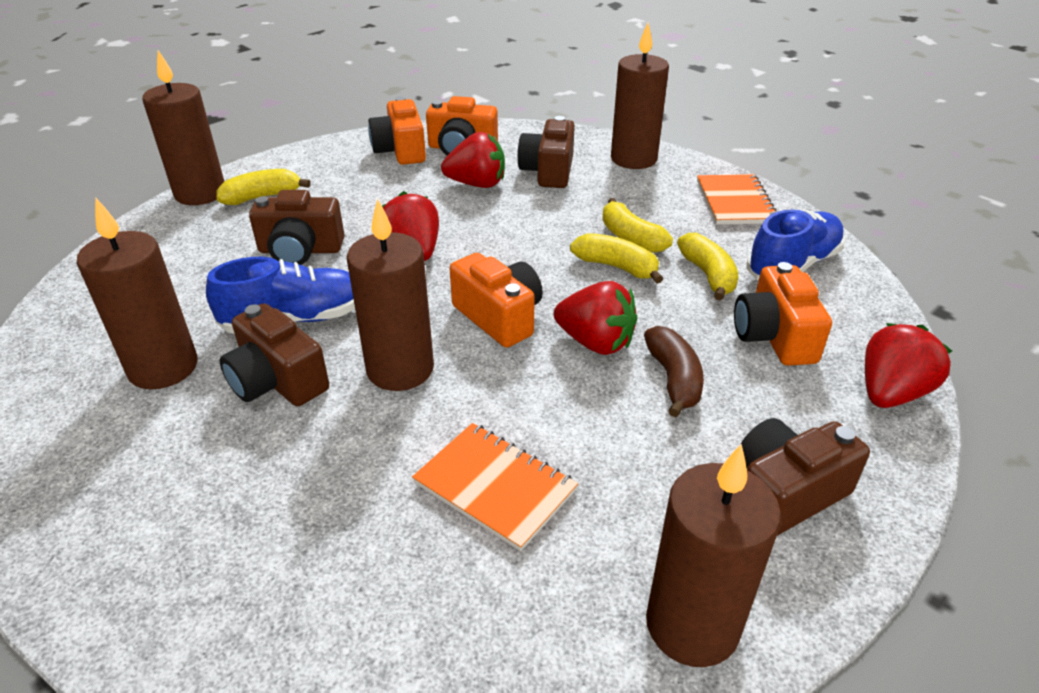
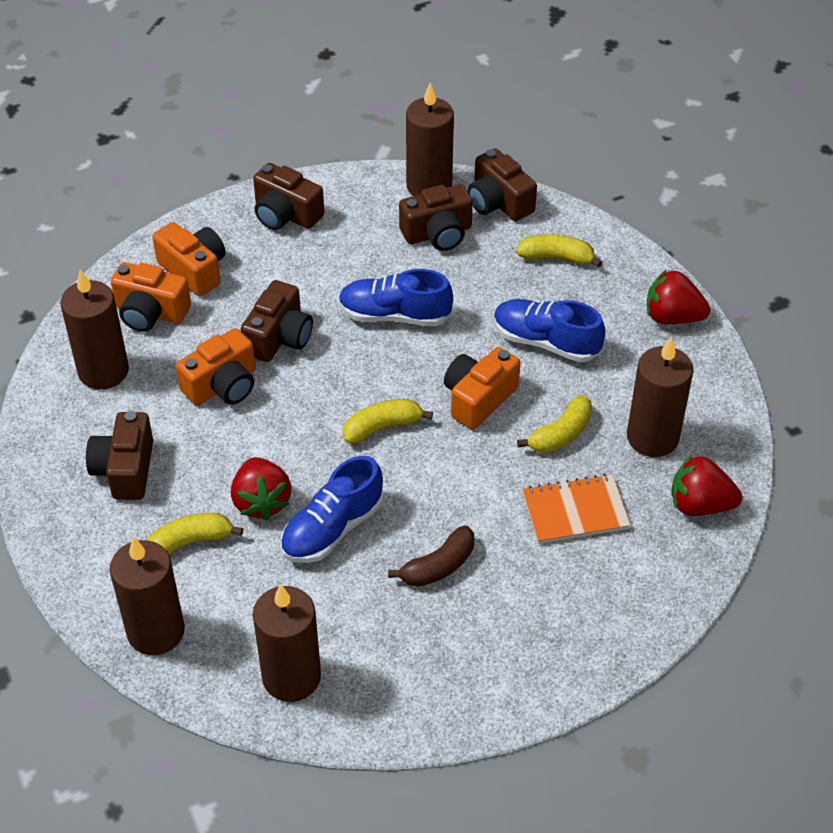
blue shoe: [206,257,355,334] [746,209,845,280] = 2 -> [280,456,384,563] [338,269,453,326] [494,299,605,362] = 3
brown camera: [220,303,329,406] [249,190,344,265] [517,116,575,188] [740,418,870,536] = 4 -> [86,411,153,500] [241,280,313,362] [253,163,324,230] [399,184,473,251] [468,148,537,221] = 5
orange notebook: [412,423,578,551] [697,174,777,225] = 2 -> [522,474,630,544] = 1
red strawberry: [382,191,439,261] [441,132,505,188] [554,281,637,355] [865,323,952,408] = 4 -> [231,457,291,521] [647,269,710,324] [672,455,742,516] = 3

